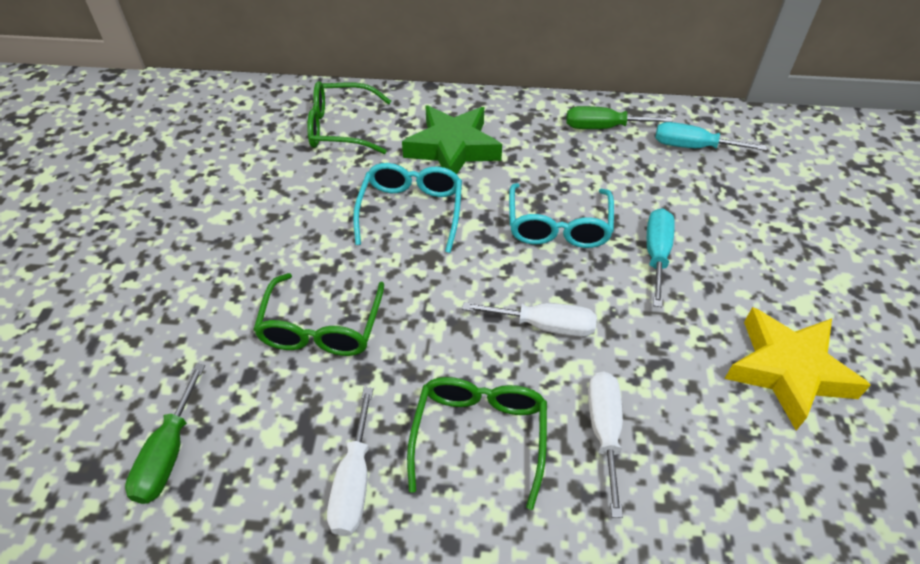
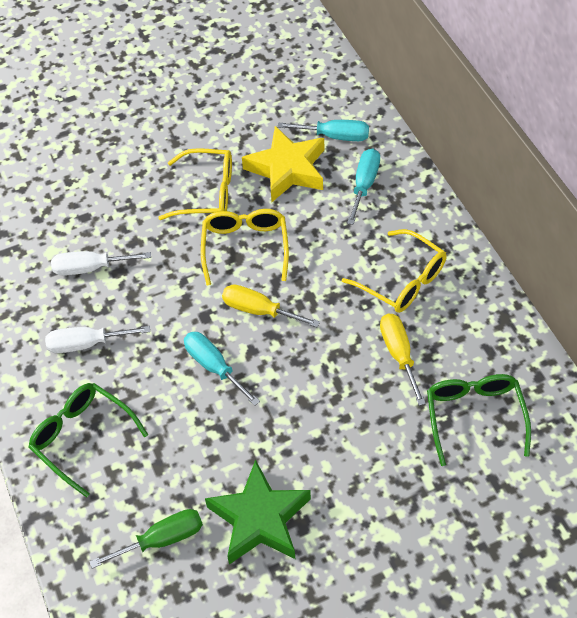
green glasses: [253,273,384,356] [307,81,391,154] [407,377,547,510] = 3 -> [29,383,148,498] [427,374,531,466] = 2
green screwdriver: [125,363,205,504] [567,106,672,129] = 2 -> [89,509,203,569] = 1
turquoise glasses: [353,163,462,253] [509,183,614,248] = 2 -> none = 0
turquoise screwdriver: [647,208,675,307] [655,122,767,151] = 2 -> [184,332,260,406] [277,120,369,141] [347,149,380,225] = 3
white screwdriver: [327,387,373,536] [462,302,597,337] [588,371,623,518] = 3 -> [45,326,150,353] [51,251,151,276] = 2
yellow glasses: none = 0 -> [158,148,232,220] [201,209,289,285] [342,229,447,313] = 3
yellow screwdriver: none = 0 -> [222,284,320,327] [380,314,426,406] = 2

